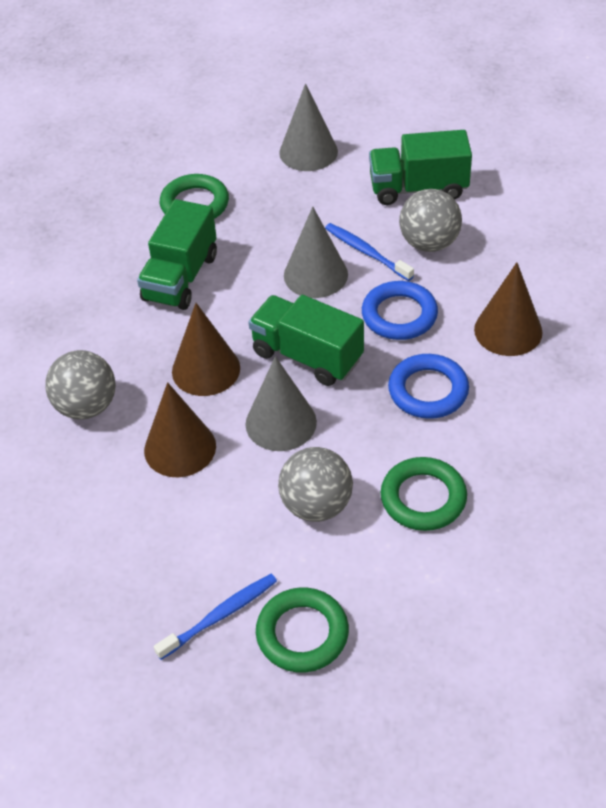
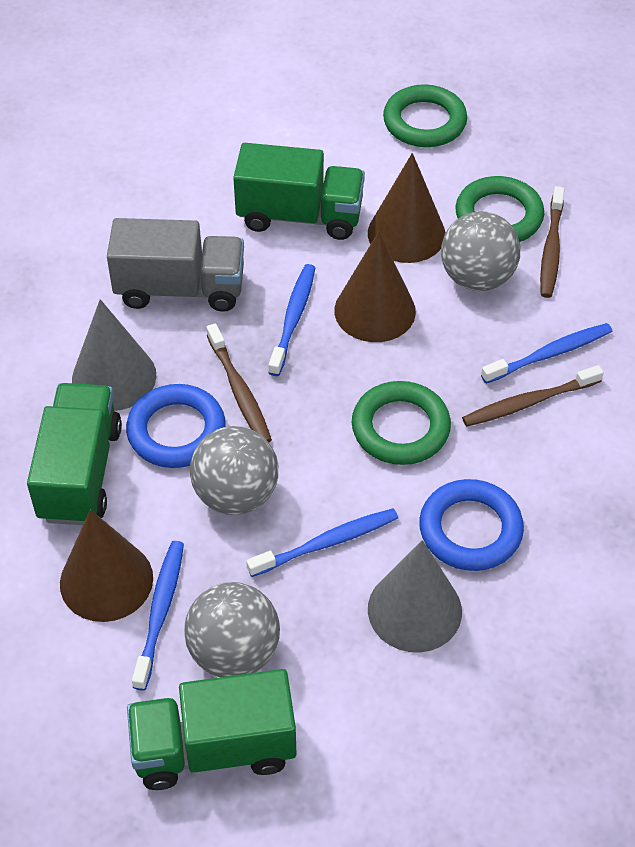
blue toothbrush: [154,574,277,660] [325,223,414,281] = 2 -> [132,541,184,690] [246,508,398,577] [268,264,316,376] [481,323,612,384] = 4
brown toothbrush: none = 0 -> [206,323,272,442] [462,365,604,427] [540,186,564,298] = 3
grey cone: [245,356,317,451] [279,84,338,171] [284,207,348,298] = 3 -> [72,299,156,411] [368,540,462,653] = 2
grey truck: none = 0 -> [107,218,244,312] = 1

